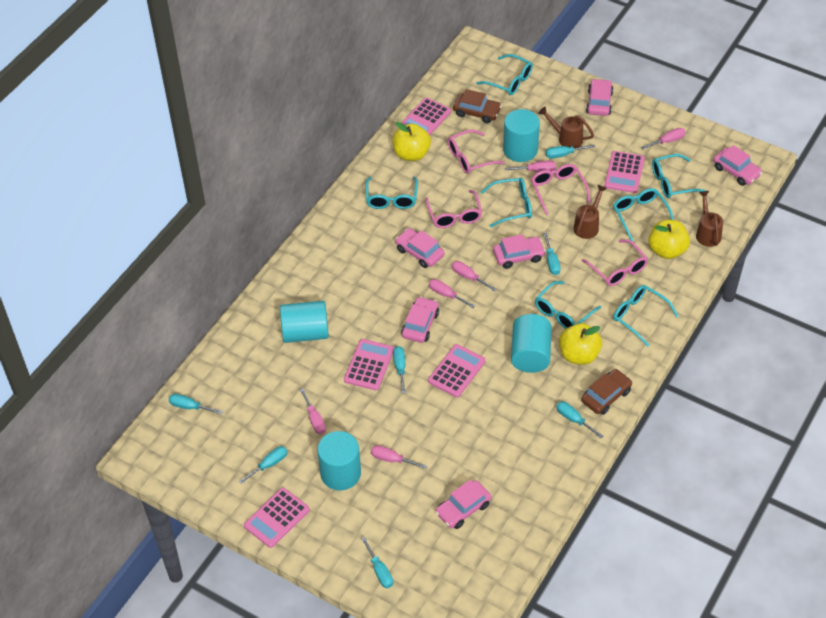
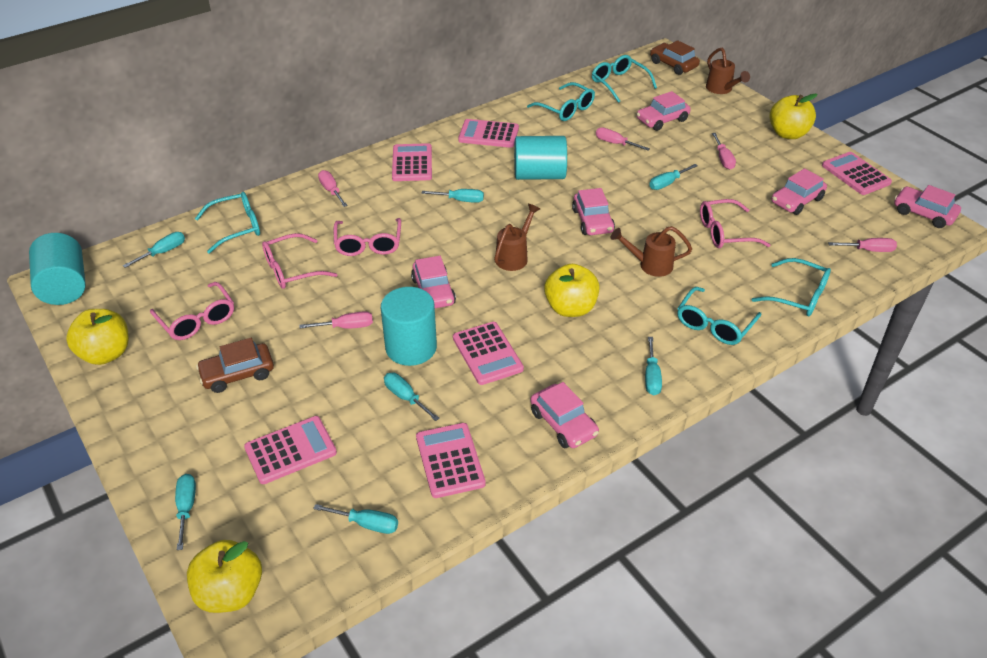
pink calculator: [244,488,310,548] [344,339,394,390] [401,98,451,136] [428,344,486,398] [604,151,645,193] = 5 -> [244,416,337,484] [392,143,432,181] [416,423,486,498] [453,322,524,385] [458,119,519,148] [822,152,892,195] = 6
pink screwdriver: [300,389,326,434] [371,445,427,469] [429,279,475,308] [452,261,496,291] [505,161,556,172] [641,128,686,149] = 6 -> [299,311,373,329] [318,170,348,207] [596,127,650,151] [712,133,736,170] [828,238,897,252] = 5
turquoise cylinder: [280,301,329,343] [317,431,361,490] [503,109,540,162] [511,314,552,373] = 4 -> [29,233,86,305] [381,287,437,366] [514,136,567,180] = 3
turquoise glasses: [365,177,418,209] [476,54,533,95] [480,178,532,227] [535,281,601,329] [613,188,674,241] [613,285,679,346] [652,154,707,198] = 7 -> [195,192,260,253] [527,82,595,121] [592,55,657,103] [677,287,761,345] [751,258,831,316] = 5
yellow apple: [392,122,431,161] [559,323,602,365] [649,220,690,259] = 3 -> [66,309,129,365] [187,540,262,613] [544,264,600,317] [770,94,818,139] = 4

